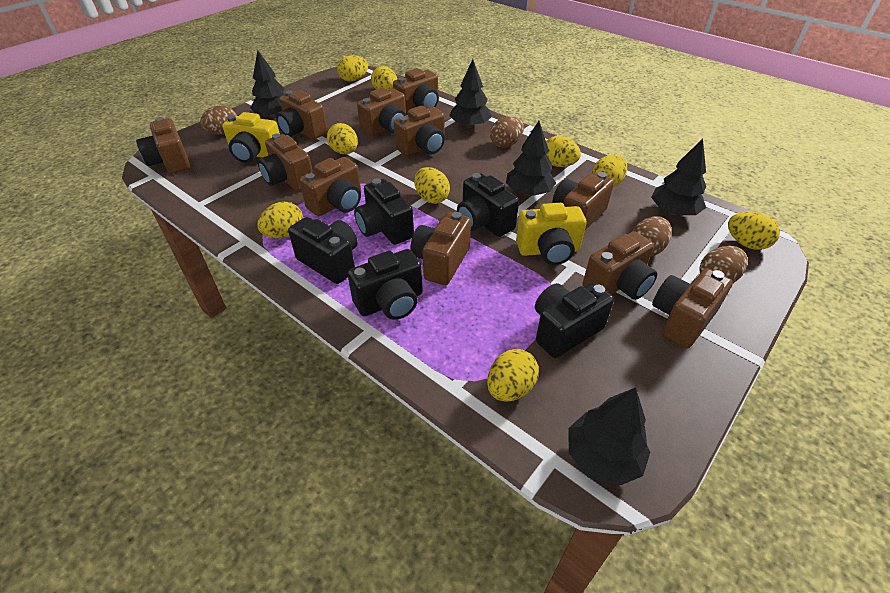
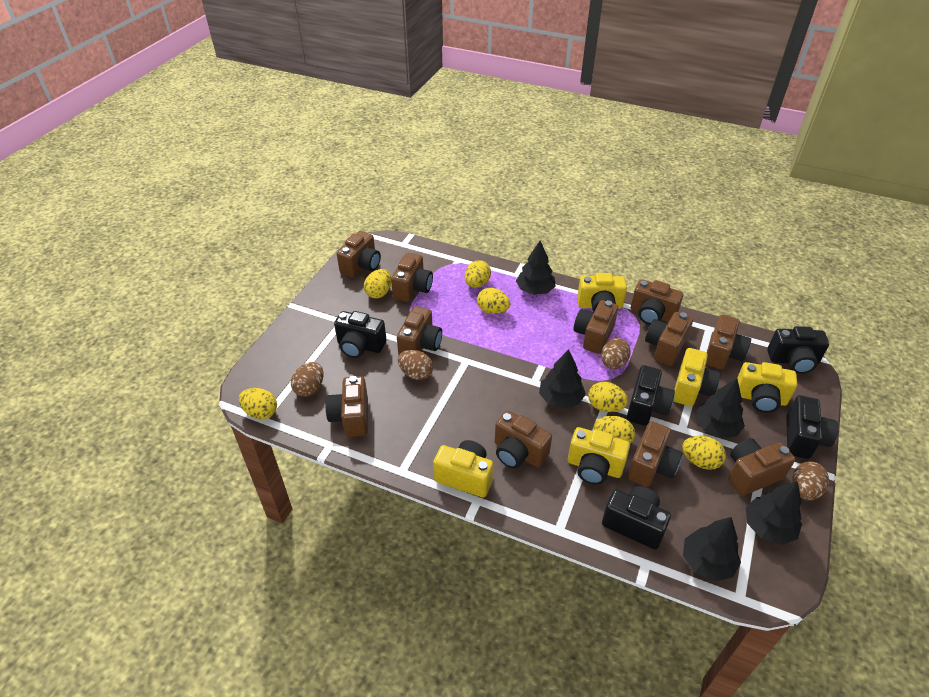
yellow camera: [222,112,280,163] [516,203,586,265] = 2 -> [433,440,493,498] [568,427,630,485] [577,273,627,312] [674,348,720,406] [737,362,797,413] = 5
yellow egg: [257,202,303,238] [327,123,358,154] [337,55,368,82] [371,66,397,90] [414,167,450,204] [487,349,539,402] [546,136,581,167] [591,155,627,188] [728,211,780,250] = 9 -> [239,388,277,419] [364,269,391,298] [465,260,491,288] [477,288,510,314] [588,382,628,412] [594,416,635,444] [682,436,726,470] = 7

